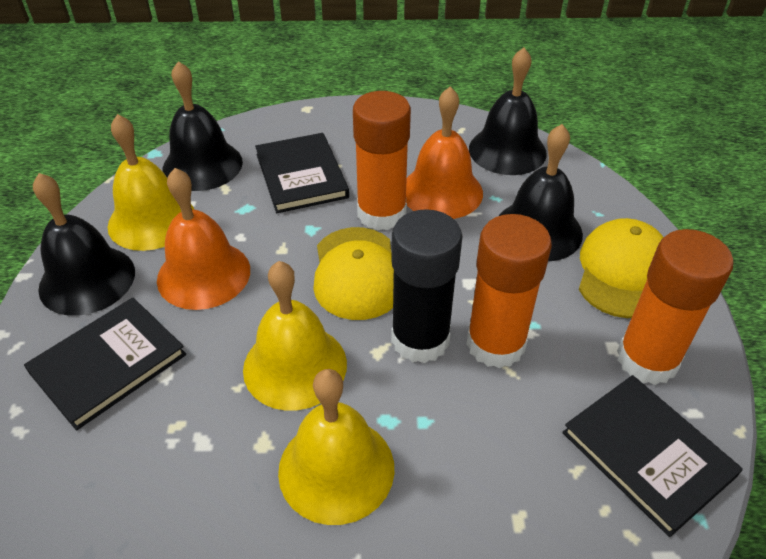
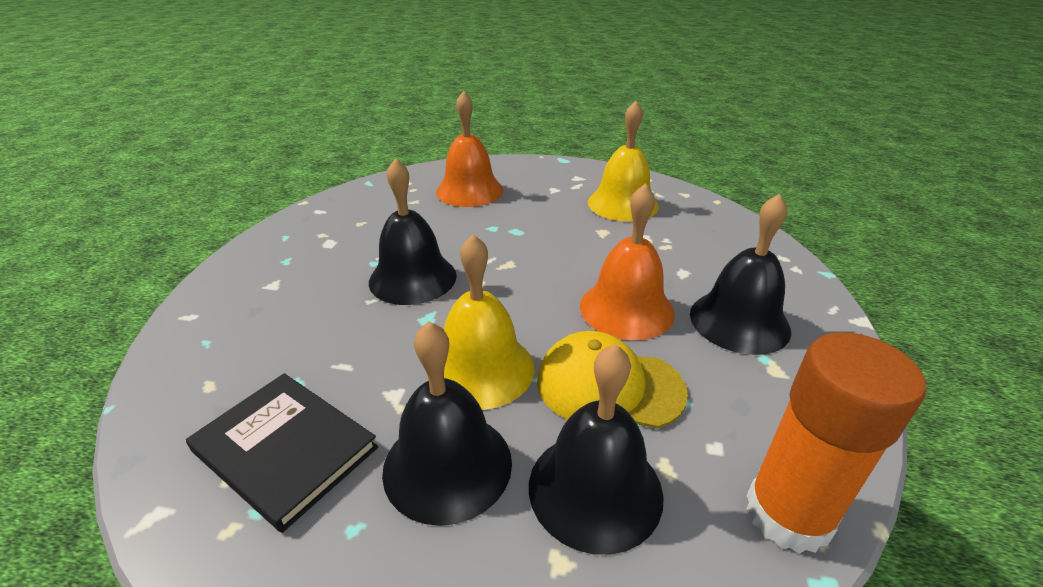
black book: [24,298,186,430] [255,133,349,213] [562,375,743,537] = 3 -> [186,373,378,533] = 1
black glue stick: [391,209,463,363] = 1 -> none = 0
orange glue stick: [353,91,411,230] [466,214,552,368] [617,229,733,385] = 3 -> [746,332,926,554] = 1
yellow bell: [107,114,194,251] [243,261,347,411] [278,369,394,525] = 3 -> [428,234,535,410] [588,101,659,221] = 2
yellow cap: [313,227,394,320] [579,218,664,318] = 2 -> [537,331,688,429] = 1

